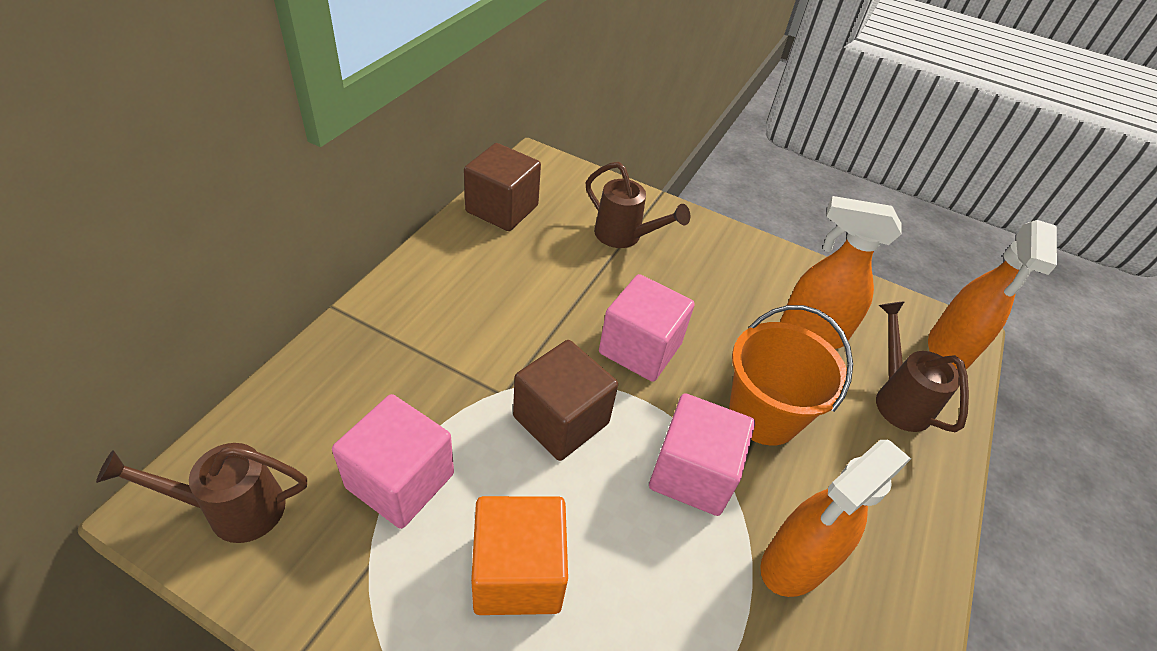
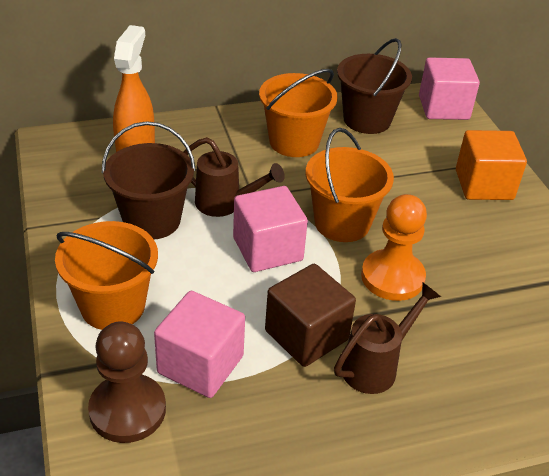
brown bucket: none = 0 -> [102,121,196,239] [337,38,412,134] = 2
brown cube: [464,143,541,231] [513,340,618,461] = 2 -> [265,264,356,367] = 1
brown pawn: none = 0 -> [88,322,166,443] = 1
brown watering can: [96,443,307,543] [586,162,690,248] [876,302,969,432] = 3 -> [183,137,285,217] [334,282,441,394] = 2
orange bucket: [729,305,853,446] = 1 -> [55,221,158,330] [259,69,338,157] [306,128,394,242] = 3
orange pawn: none = 0 -> [361,194,427,301] = 1
orange spray bottle: [761,440,911,597] [780,196,902,349] [928,220,1057,369] = 3 -> [113,25,155,152] = 1

